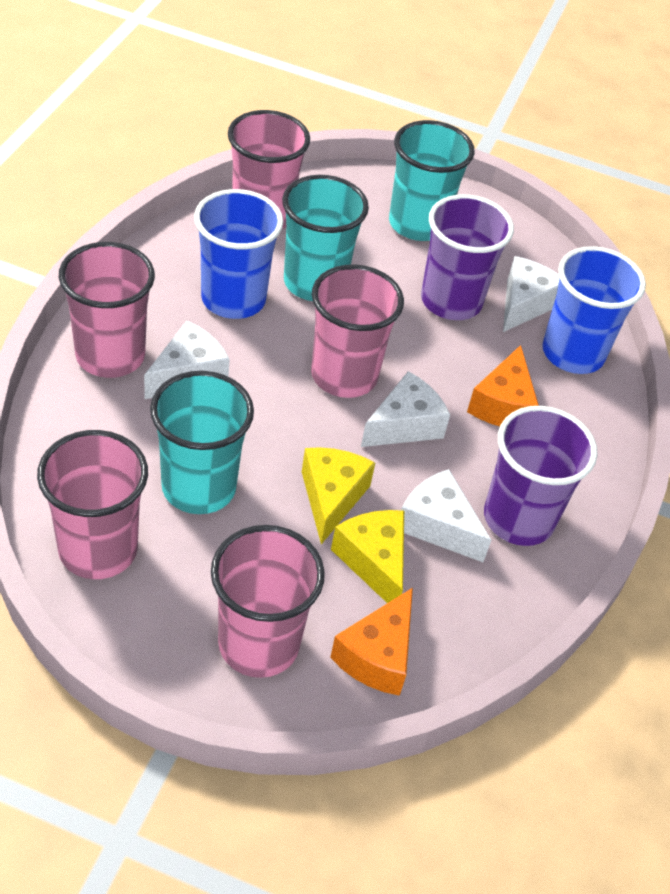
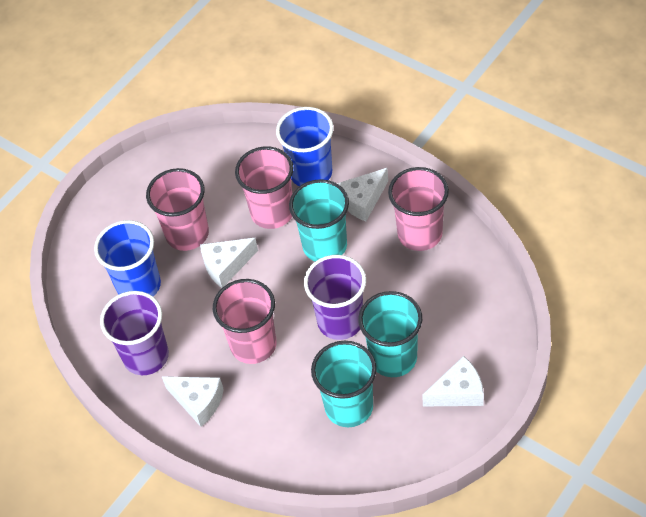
orange cheese: [330,588,413,696] [467,345,539,426] = 2 -> none = 0
pink cup: [37,430,148,579] [59,242,155,378] [211,525,325,678] [228,110,310,229] [311,264,404,398] = 5 -> [146,168,209,251] [213,279,277,364] [235,146,293,229] [388,167,449,251] = 4
yellow cheese: [302,447,375,544] [331,510,404,603] = 2 -> none = 0

